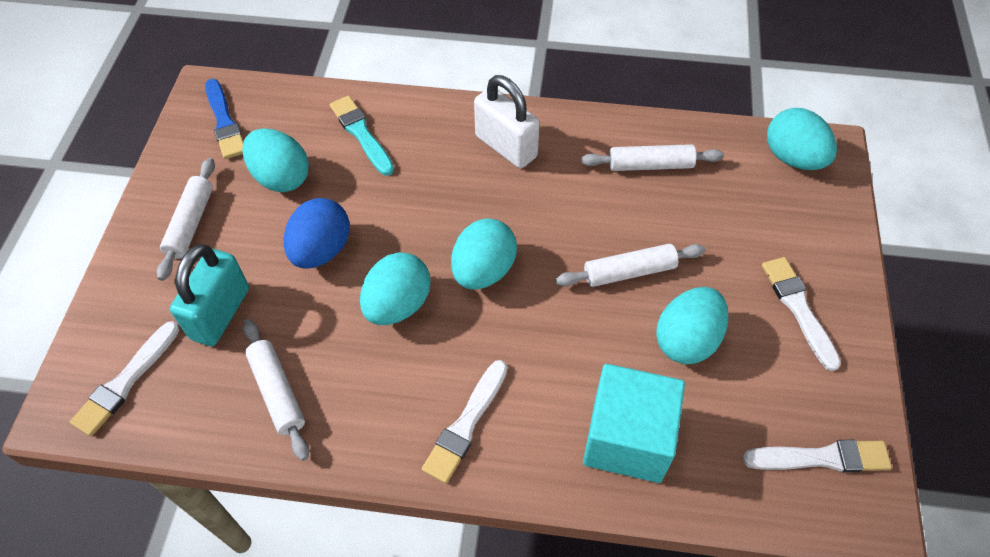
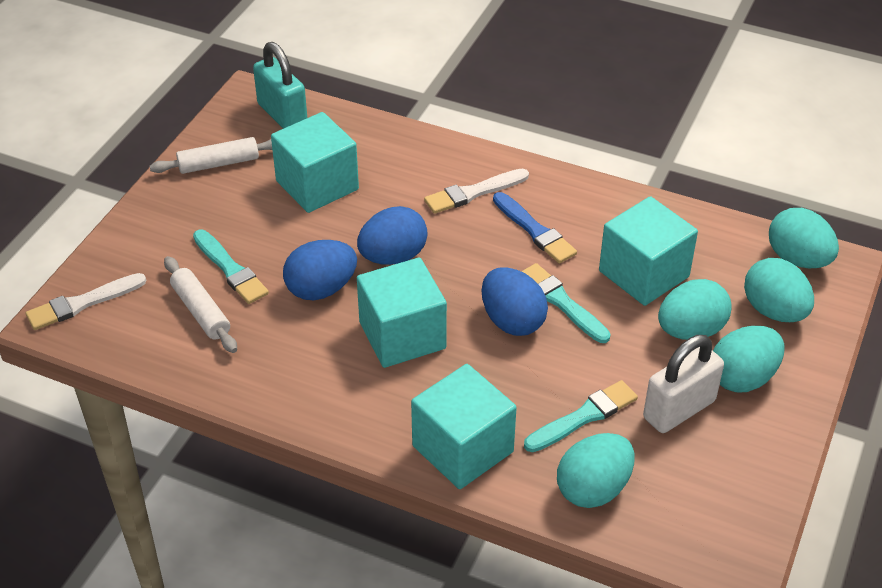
blue egg: [284,198,350,268] = 1 -> [283,240,357,300] [357,206,428,265] [482,267,548,336] = 3
turquoise brush: [330,96,394,176] = 1 -> [193,230,269,304] [521,263,610,343] [524,380,638,452] = 3
turquoise cube: [583,364,685,483] = 1 -> [271,112,359,213] [357,258,447,368] [411,364,517,489] [599,196,698,306] = 4
white brush: [70,321,179,436] [422,360,507,483] [742,440,892,472] [762,257,841,371] = 4 -> [26,273,146,330] [424,168,529,214] = 2
white rolling pin: [157,158,215,281] [243,319,309,461] [556,244,705,287] [581,144,724,171] = 4 -> [150,137,272,174] [164,256,237,353] = 2

